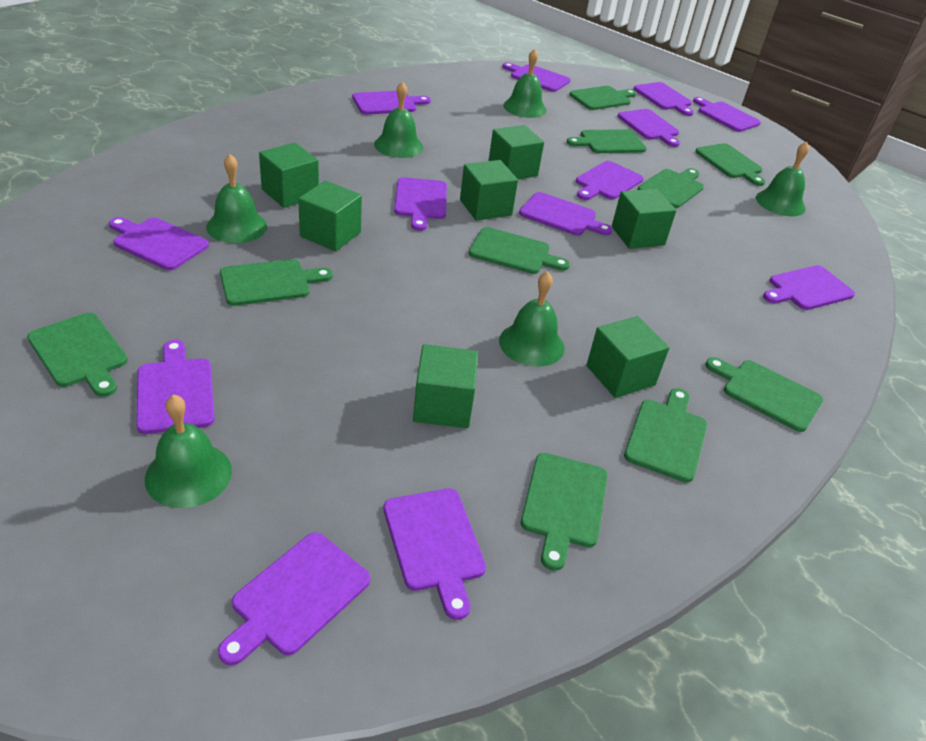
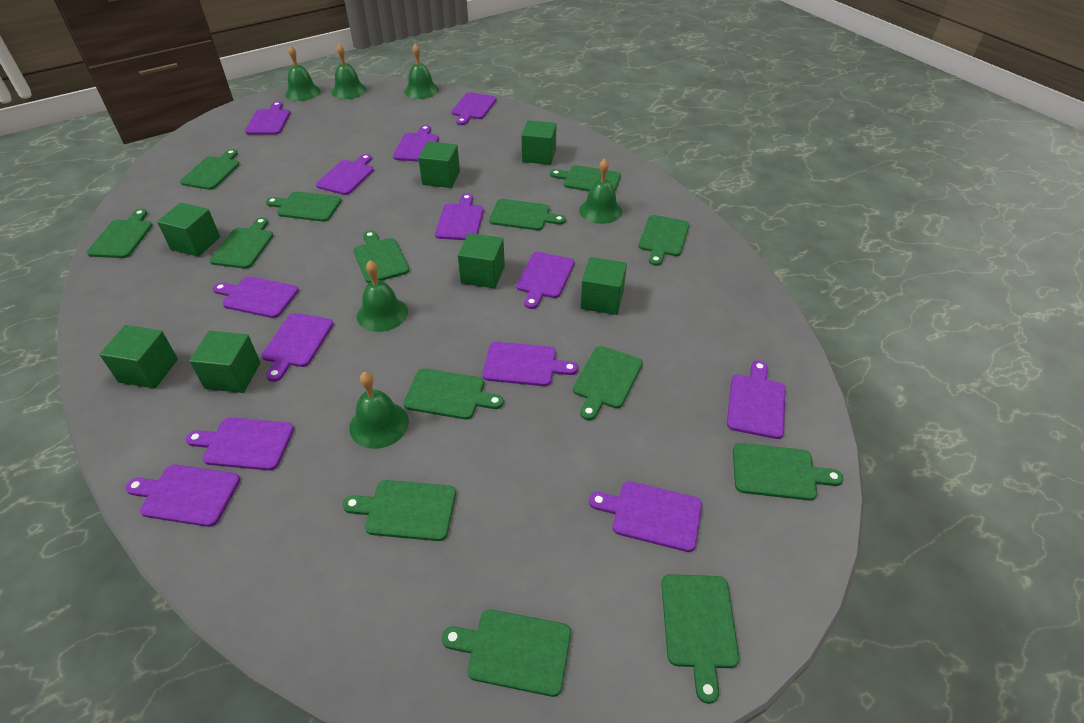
green cutting board: [27,313,128,397] [220,259,333,306] [469,227,570,274] [521,453,608,571] [567,129,647,153] [569,86,637,110] [624,388,707,483] [638,168,704,208] [695,143,765,186] [705,357,823,432] = 10 -> [87,209,153,258] [180,149,240,190] [210,217,273,269] [266,191,342,222] [343,480,456,541] [353,230,409,283] [403,368,504,420] [442,609,571,697] [489,199,566,230] [550,165,621,191] [573,346,643,420] [638,215,690,266] [661,574,739,704] [733,443,843,501] = 14

